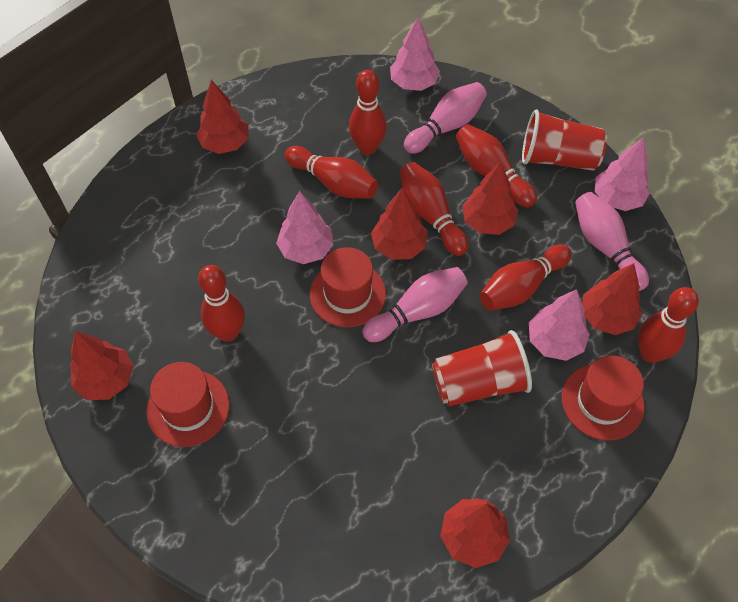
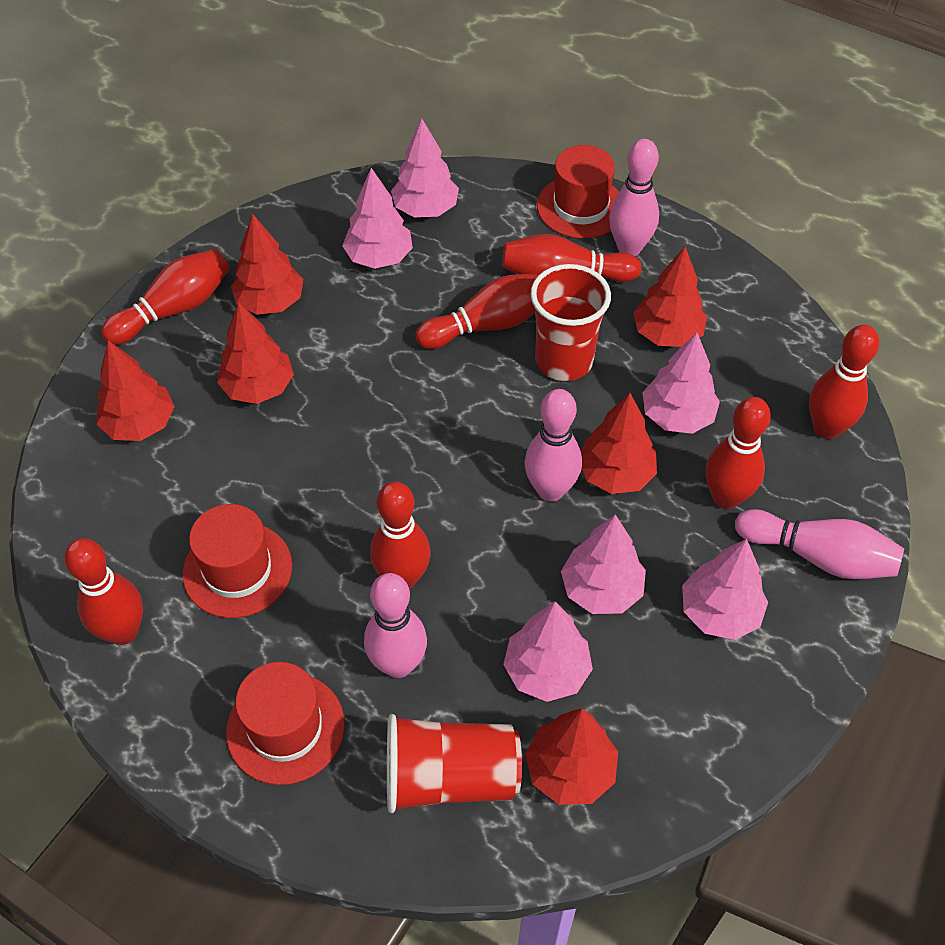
pink bowling pin: [362,267,468,342] [404,82,487,154] [575,192,649,291] = 3 -> [364,573,427,678] [525,389,582,502] [609,139,659,256] [735,509,904,579] = 4
pink tree: [276,191,334,264] [390,17,440,91] [529,289,590,361] [595,137,650,211] = 4 -> [342,168,413,269] [391,119,459,217] [503,602,593,702] [561,514,646,614] [642,332,720,434] [682,539,768,640] = 6

